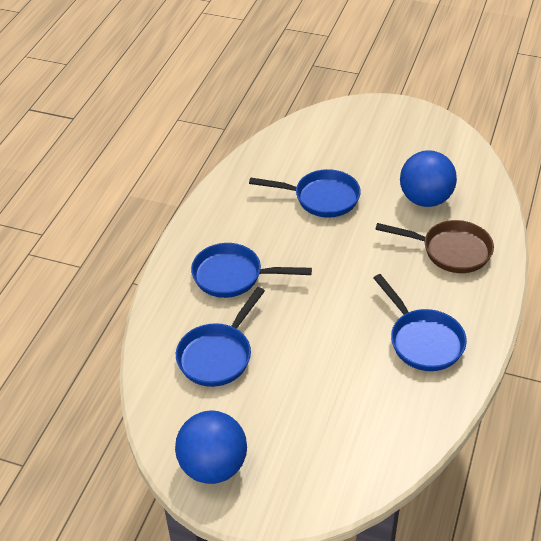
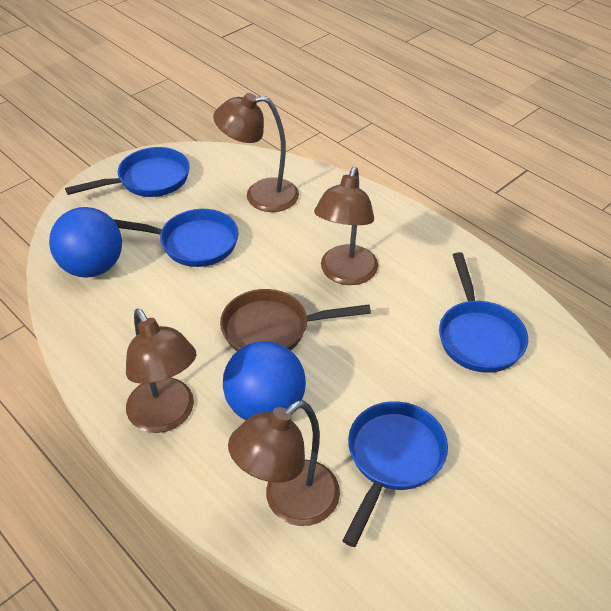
brown lamp: none = 0 -> [126,309,197,433] [213,93,299,212] [228,400,340,526] [314,167,378,285] = 4

